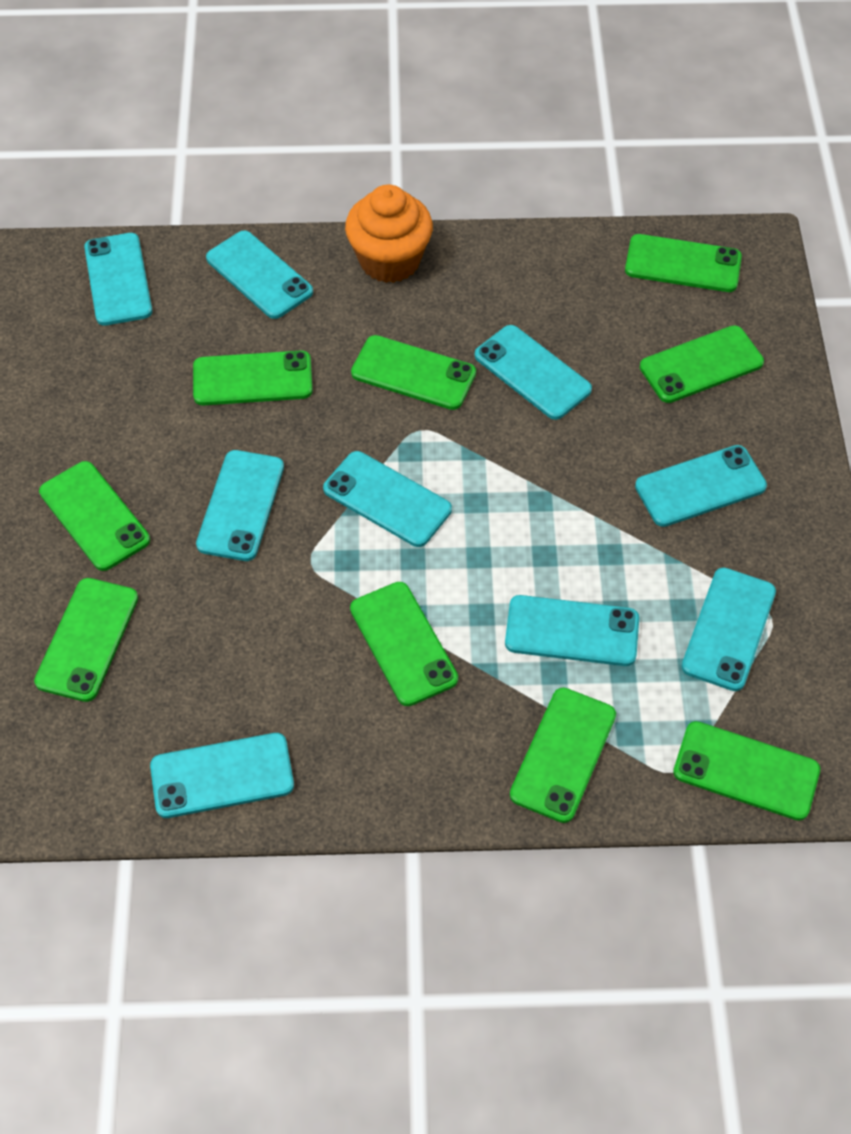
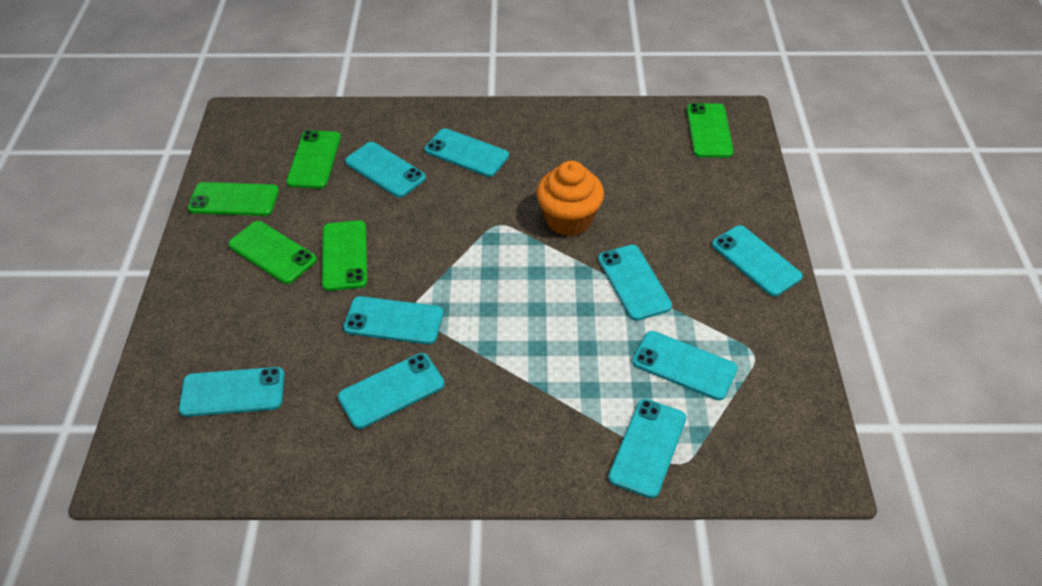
green phone: [34,578,138,702] [39,461,150,571] [193,351,313,405] [350,582,458,706] [351,335,476,410] [510,687,616,823] [625,234,742,292] [640,325,764,403] [673,721,820,821] = 9 -> [188,182,279,216] [228,221,317,284] [286,130,341,189] [322,220,367,291] [687,103,734,158] = 5

